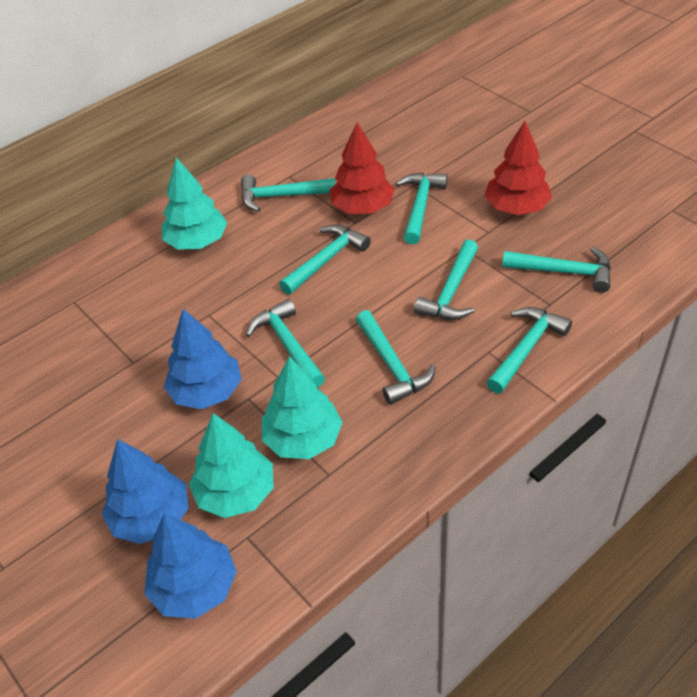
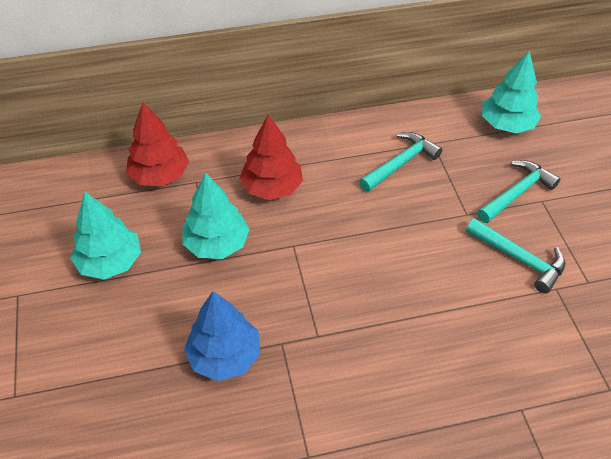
blue tree: [102,439,189,544] [144,513,237,619] [164,309,242,409] = 3 -> [184,291,260,381] = 1
turquoise hammer: [241,175,335,212] [246,299,325,387] [279,224,371,295] [356,310,436,405] [396,172,447,244] [414,239,478,320] [486,307,572,393] [502,247,611,293] = 8 -> [359,132,442,192] [466,218,565,294] [477,160,561,223] = 3

